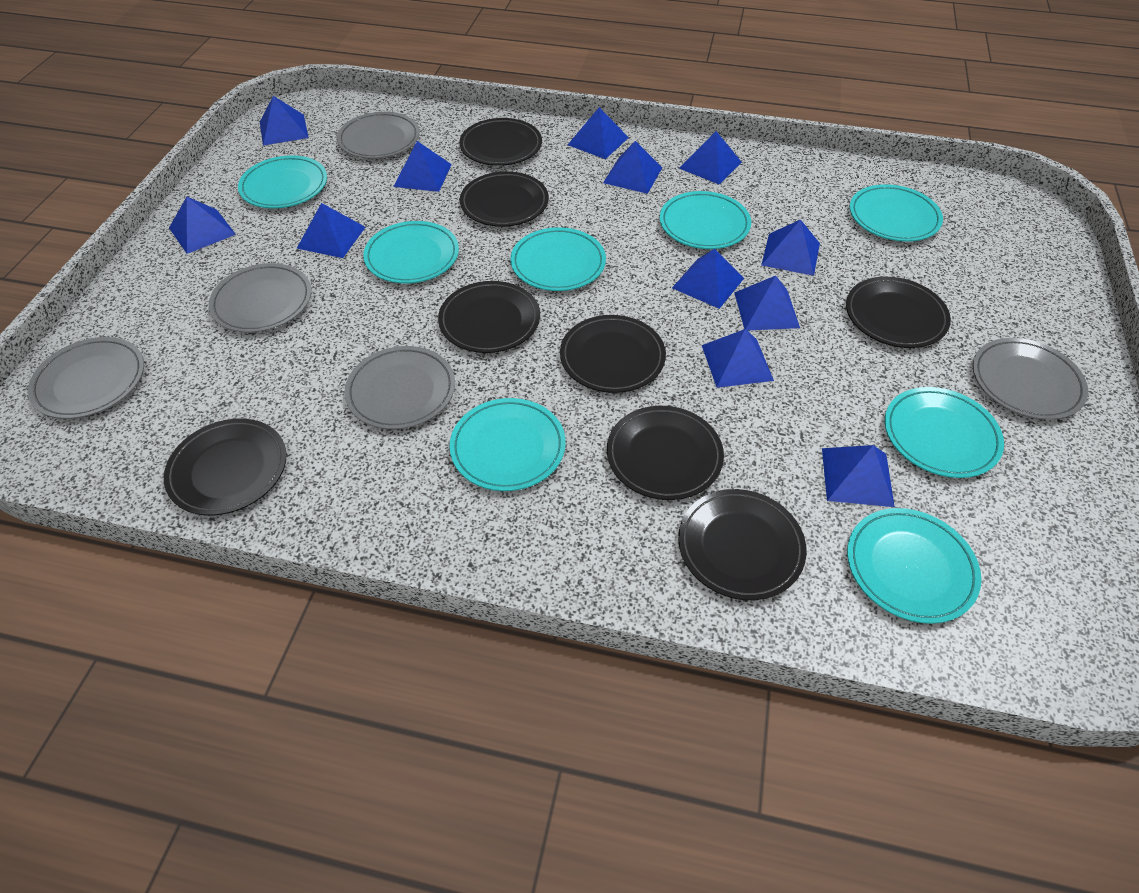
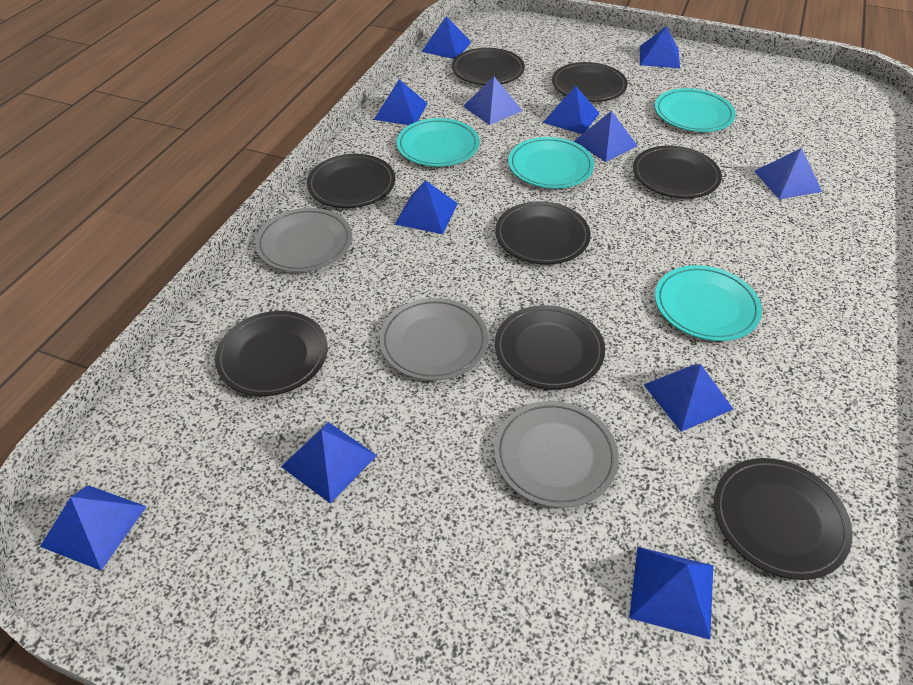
grey plate: [28,337,144,419] [209,263,311,333] [337,112,420,159] [344,346,455,429] [973,338,1088,420] = 5 -> [255,208,352,272] [379,298,488,381] [494,401,619,508] = 3
turquoise plate: [238,155,327,208] [363,221,459,283] [449,398,566,491] [510,227,606,291] [660,191,751,249] [847,508,981,624] [850,184,943,242] [885,387,1004,478] = 8 -> [397,118,480,167] [508,137,594,188] [655,88,736,132] [655,265,762,341] = 4

